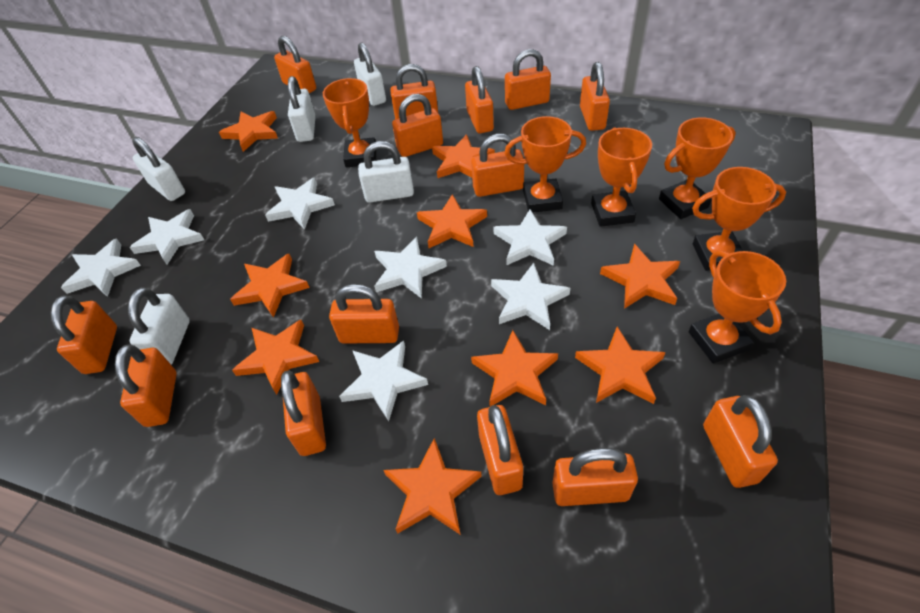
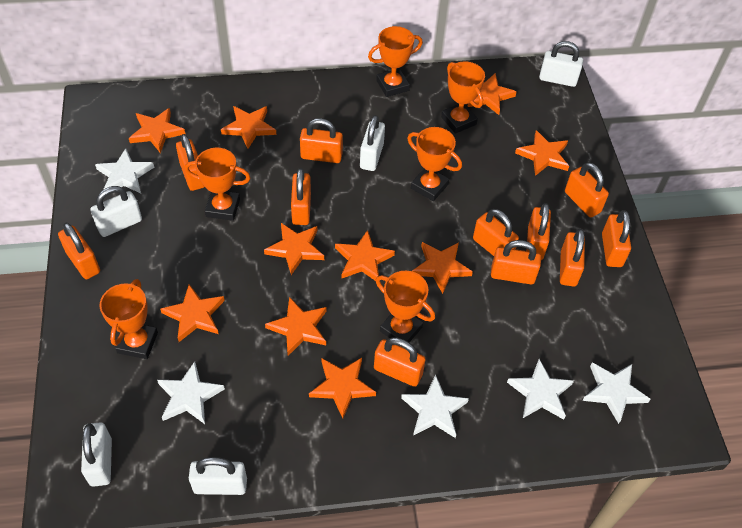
orange padlock: [51,295,117,374] [115,345,177,427] [274,36,316,93] [281,371,326,456] [329,284,399,343] [390,64,438,119] [392,94,443,157] [465,66,494,133] [471,134,524,197] [477,405,523,495] [505,49,551,110] [552,448,638,506] [580,62,610,131] [703,395,778,488] = 14 -> [58,223,100,279] [176,134,205,191] [291,168,311,225] [300,118,343,163] [374,337,426,387] [473,209,519,256] [491,240,541,284] [526,203,551,260] [560,229,585,287] [565,162,609,217] [602,210,631,267] = 11
orange star: [219,111,278,152] [230,254,310,318] [232,320,319,395] [383,438,482,535] [417,194,487,248] [432,134,495,178] [471,330,558,406] [575,327,666,404] [600,244,680,309] = 9 -> [129,108,185,153] [160,284,225,342] [221,106,276,149] [264,223,324,275] [265,297,326,356] [309,358,376,418] [335,230,395,281] [412,242,473,294] [467,73,517,115] [515,130,569,176] = 10
white star: [61,238,141,297] [129,209,204,265] [265,177,335,230] [339,340,428,421] [374,237,447,299] [491,263,570,330] [493,209,567,266] = 7 -> [95,148,154,193] [157,362,225,424] [401,375,469,438] [507,359,574,420] [582,363,651,424] = 5

